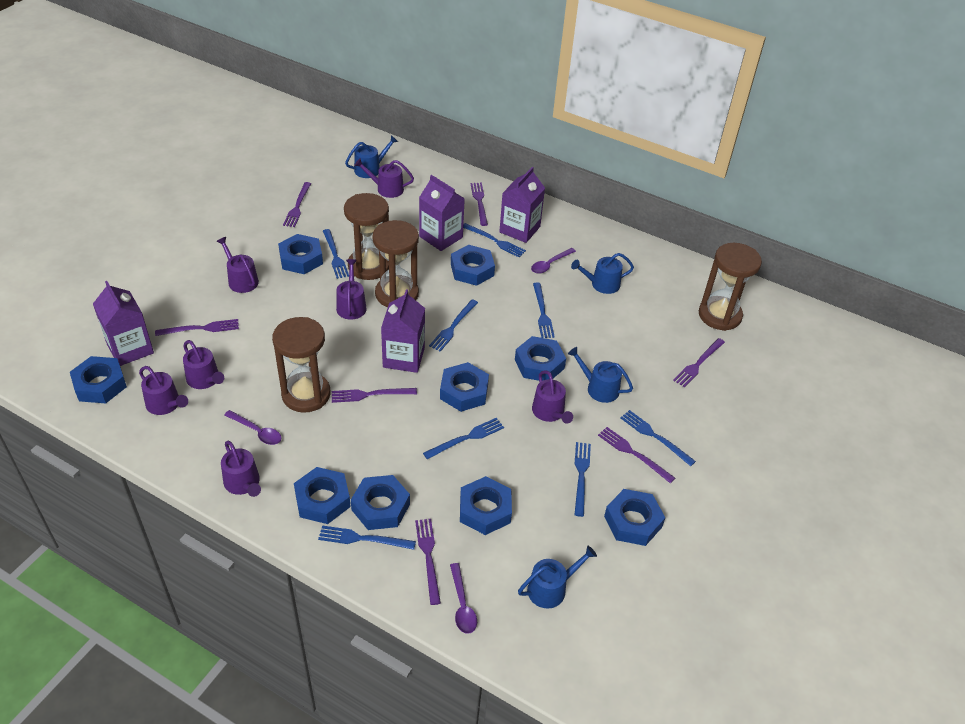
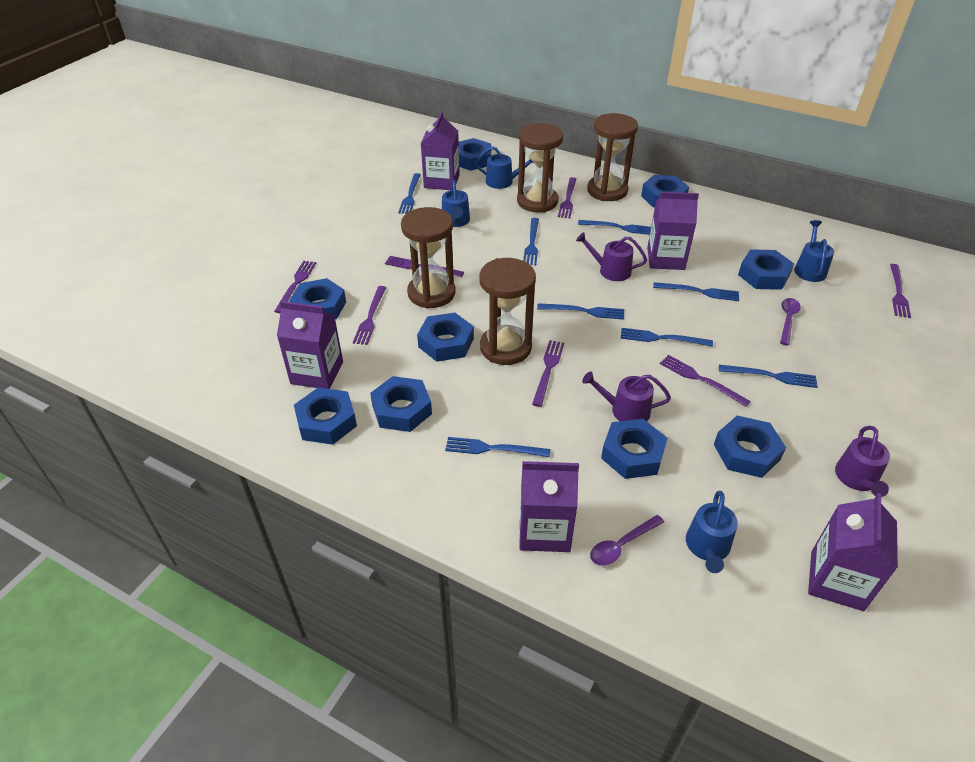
purple carton: [93,281,154,366] [381,289,425,373] [419,175,465,251] [499,167,545,243] = 4 -> [277,301,343,389] [421,112,460,190] [520,461,579,552] [647,192,699,270] [808,493,898,611] = 5
purple spoon: [224,410,282,445] [450,563,477,634] [531,248,576,274] = 3 -> [590,515,664,565] [780,298,801,345] = 2
purple watering can: [139,366,188,415] [183,340,224,389] [216,237,259,293] [221,441,261,497] [336,259,367,320] [354,158,414,198] [532,370,573,424] = 7 -> [576,232,647,281] [582,372,671,421] [835,426,890,497] = 3

